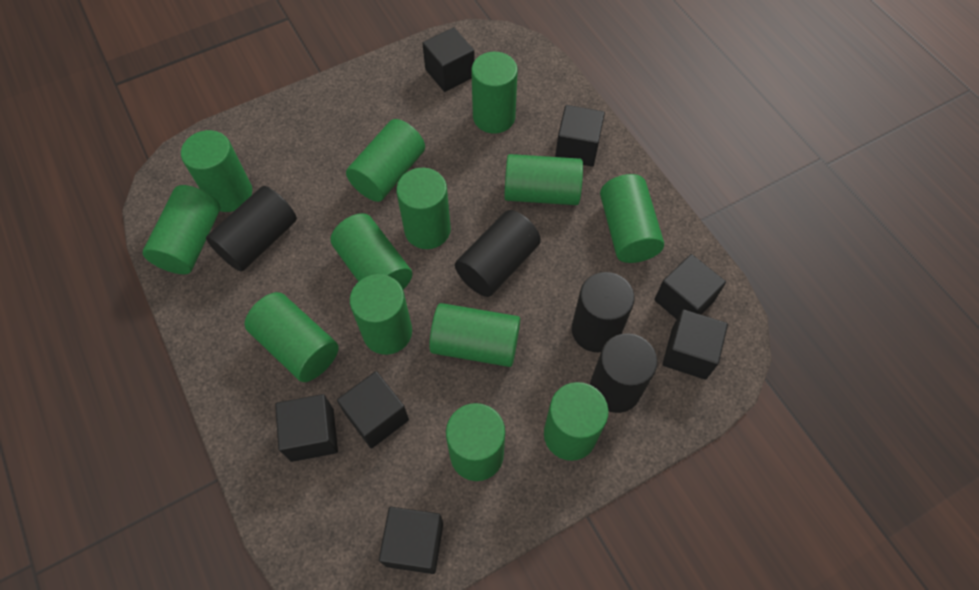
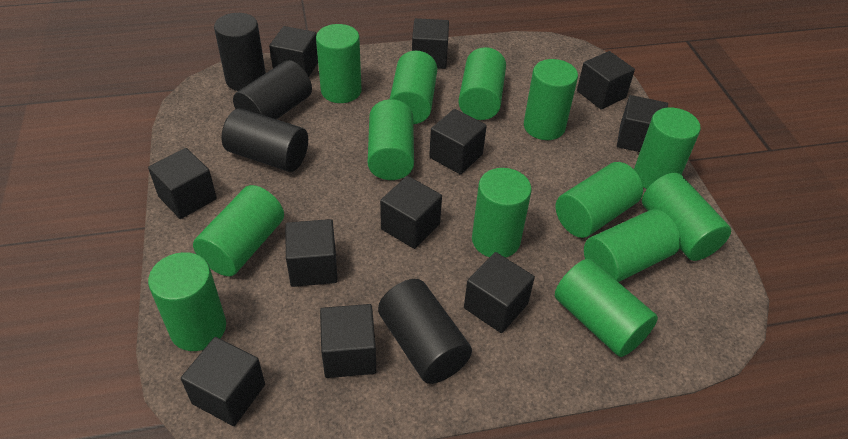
black cube: [275,394,338,462] [337,371,409,449] [379,507,443,574] [422,27,475,92] [555,105,605,167] [654,254,726,319] [662,309,728,380] = 7 -> [148,148,217,219] [181,337,265,426] [269,26,318,76] [285,219,338,287] [320,304,376,378] [380,176,442,249] [412,18,449,69] [429,109,487,175] [464,252,535,333] [577,51,635,109] [617,95,668,152] = 11

